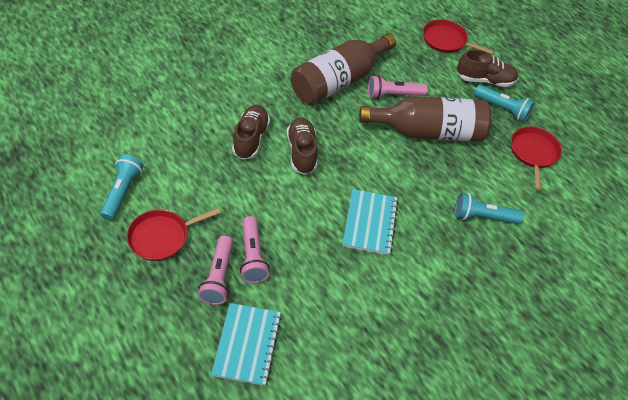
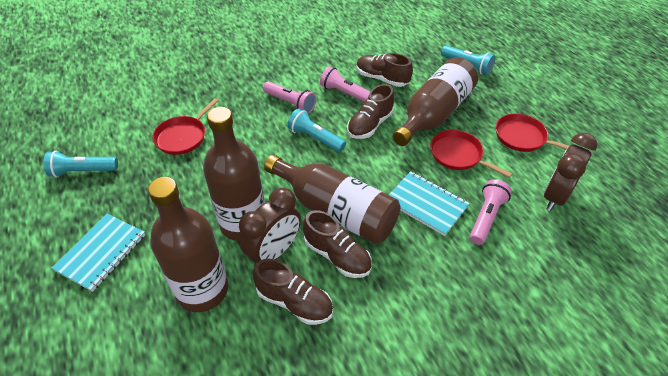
brown bottle: [291,33,396,105] [359,96,492,142] = 2 -> [148,177,228,312] [203,107,265,241] [264,155,400,244] [393,57,478,146] = 4
brown clock: none = 0 -> [239,188,301,267] [544,133,597,211] = 2
brown shoe: [232,105,270,160] [287,117,318,175] [457,50,519,87] = 3 -> [253,259,333,325] [303,210,372,278] [347,84,394,139] [356,53,413,87] = 4

